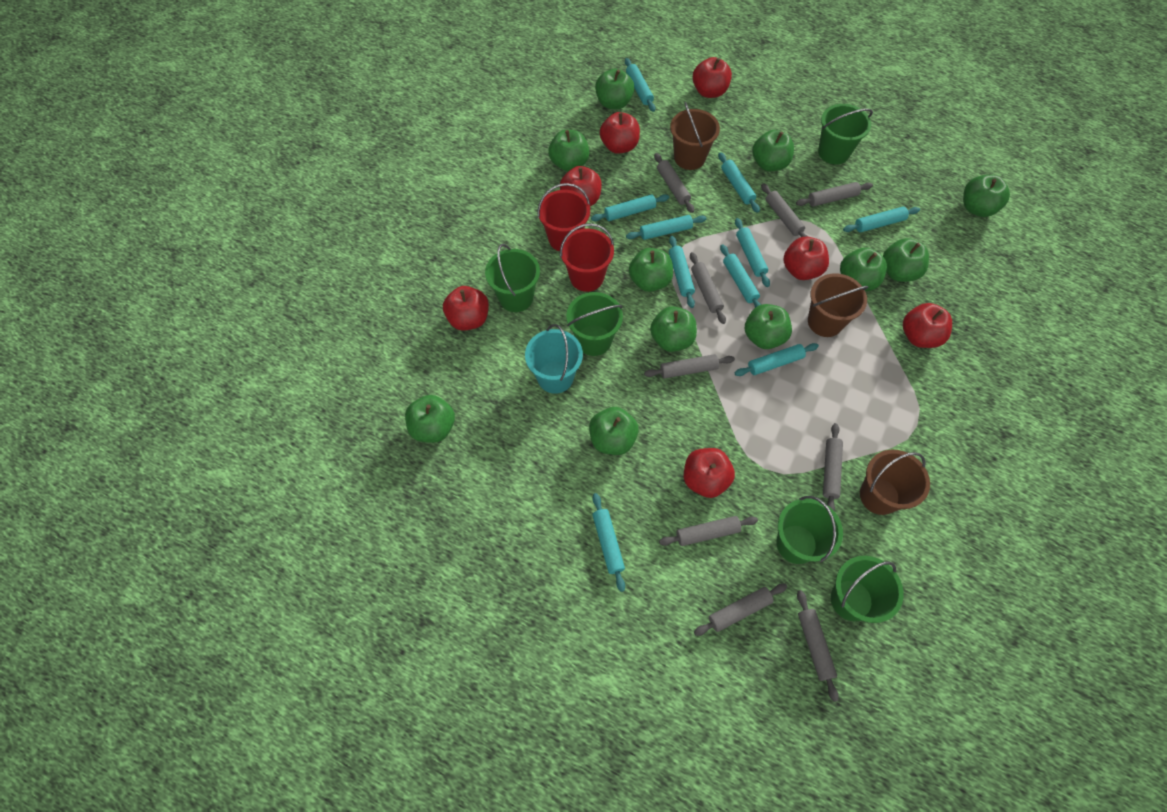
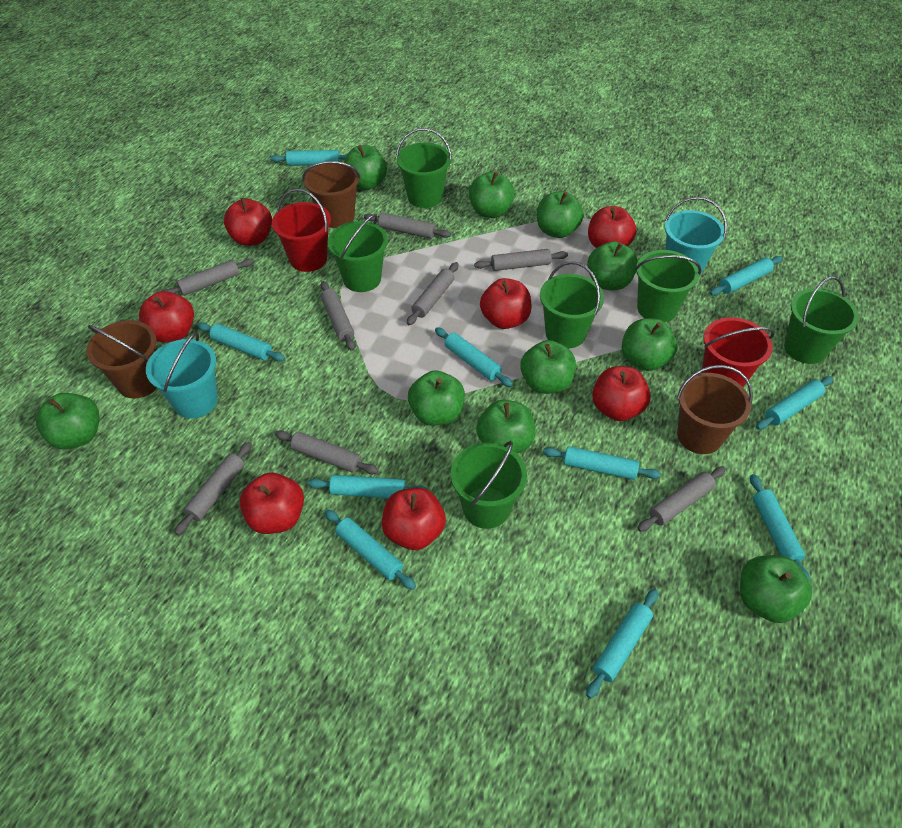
green apple: [405,395,455,443] [548,130,589,171] [589,407,639,455] [595,68,634,109] [629,248,673,292] [650,306,697,352] [745,304,792,349] [752,130,794,171] [840,248,887,291] [883,238,929,282] [963,175,1010,217] = 11 -> [36,393,99,449] [344,145,387,190] [408,370,465,426] [469,172,515,218] [476,400,535,454] [521,340,576,394] [537,191,584,238] [587,241,638,290] [621,318,677,371] [740,555,812,623] = 10
green bucket: [485,244,540,312] [566,292,623,356] [776,496,843,564] [818,104,873,165] [831,556,904,623] = 5 -> [328,214,388,292] [396,128,452,208] [451,441,527,529] [540,261,604,349] [635,250,701,322] [784,276,859,364] = 6
grey rolling pin: [644,354,735,379] [654,153,694,213] [659,516,758,546] [690,252,726,324] [694,583,787,636] [761,183,808,237] [796,182,873,206] [797,590,839,702] [823,423,843,511] = 9 -> [164,258,254,296] [175,442,252,535] [275,430,379,474] [320,281,355,351] [364,213,451,239] [407,262,458,325] [474,249,568,271] [637,466,726,532] = 8
turquoise bucket: [525,324,583,394] = 1 -> [146,332,218,418] [665,197,727,276] = 2

